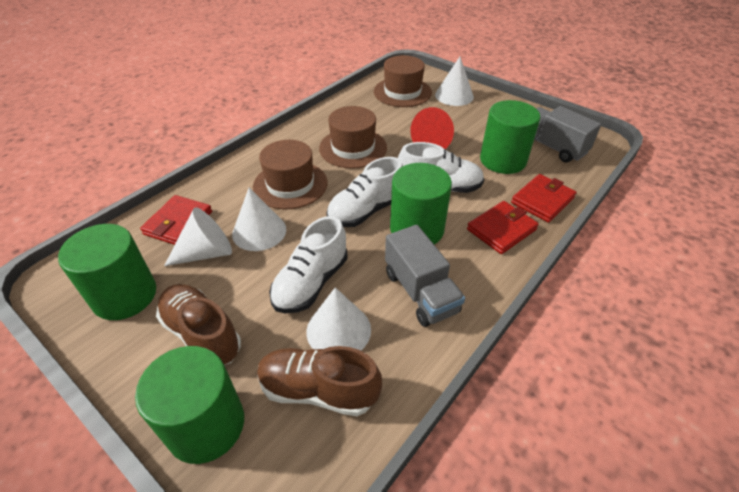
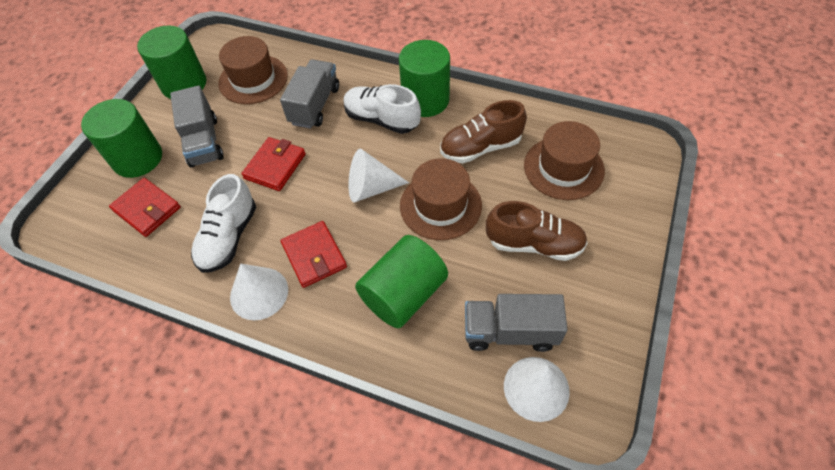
grey truck: [385,225,465,327] [534,106,601,162] = 2 -> [170,86,224,168] [280,59,339,129] [465,294,568,352] = 3
red cone: [410,107,454,149] = 1 -> none = 0
white cone: [164,208,232,266] [232,188,286,251] [306,287,371,351] [435,57,474,106] = 4 -> [230,264,288,320] [348,149,409,203] [504,357,570,422] = 3
white shoe: [269,216,348,313] [326,157,403,227] [398,142,484,193] = 3 -> [191,174,256,273] [343,84,421,134] = 2

